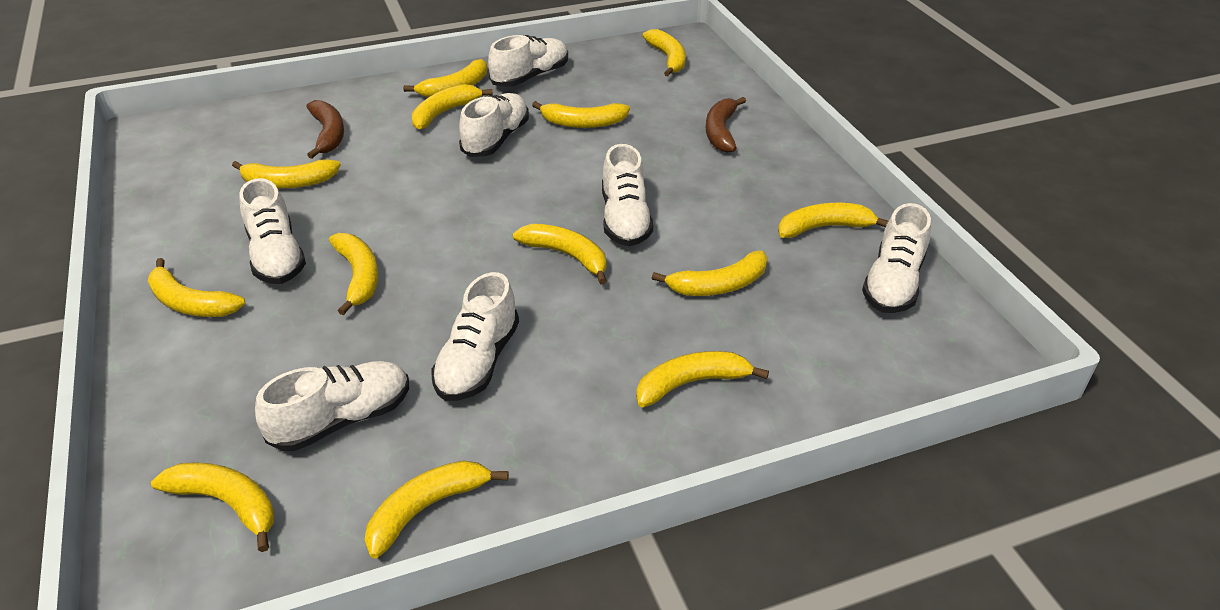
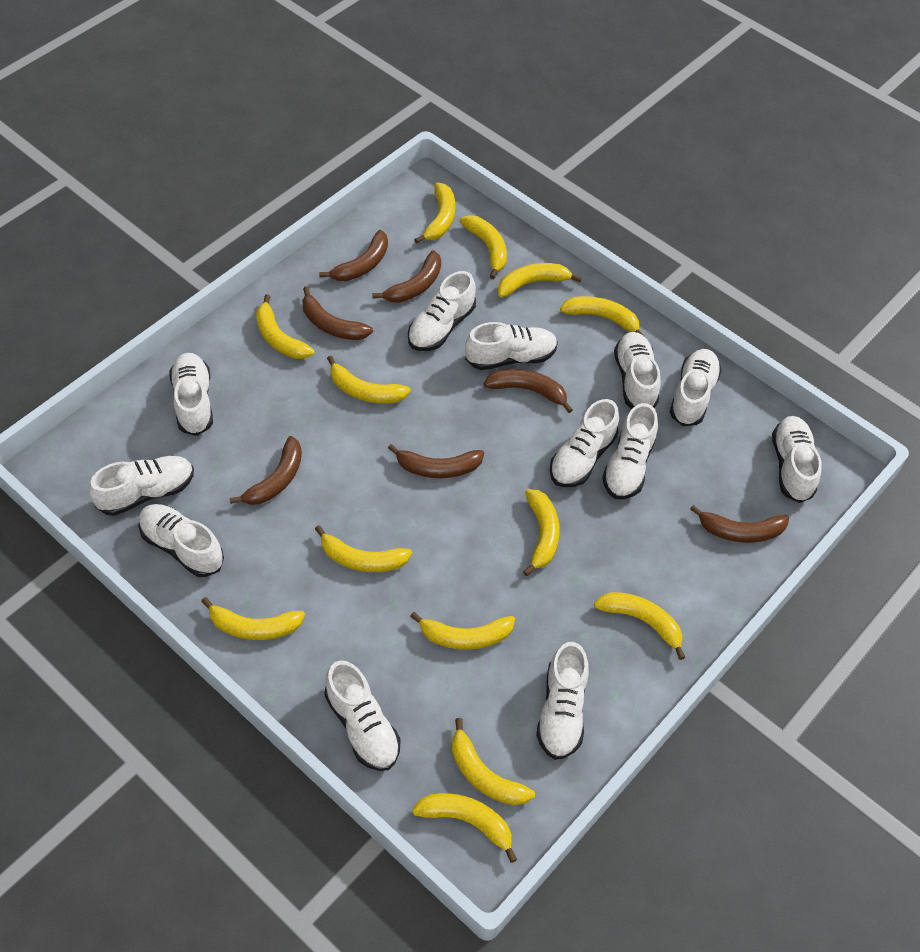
brown banana: [306,100,344,159] [706,97,746,153] = 2 -> [229,436,302,505] [302,286,373,340] [319,230,388,281] [372,250,441,303] [388,444,484,478] [484,369,573,413] [690,505,789,543] = 7
white shoe: [239,178,306,284] [255,361,409,451] [431,272,519,401] [459,93,529,157] [488,35,568,87] [602,144,653,246] [862,203,931,313] = 7 -> [89,456,194,516] [138,504,224,577] [169,353,213,436] [325,660,401,771] [408,271,476,351] [465,322,558,370] [536,642,589,760] [549,399,619,487] [602,403,658,499] [614,332,661,409] [670,349,722,426] [772,416,822,503] = 12

